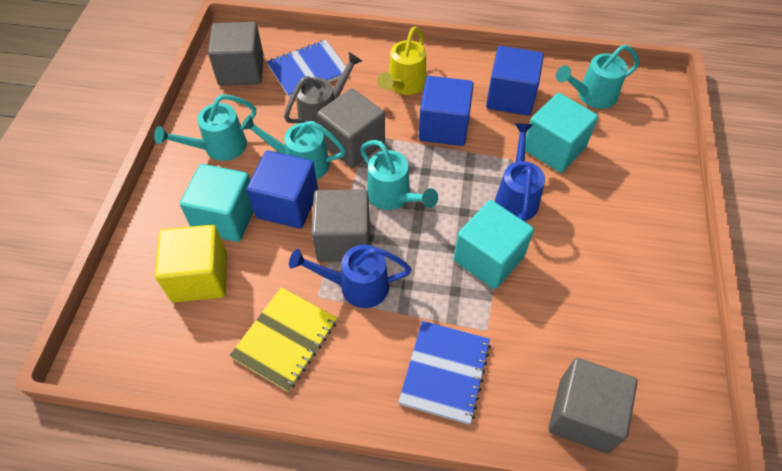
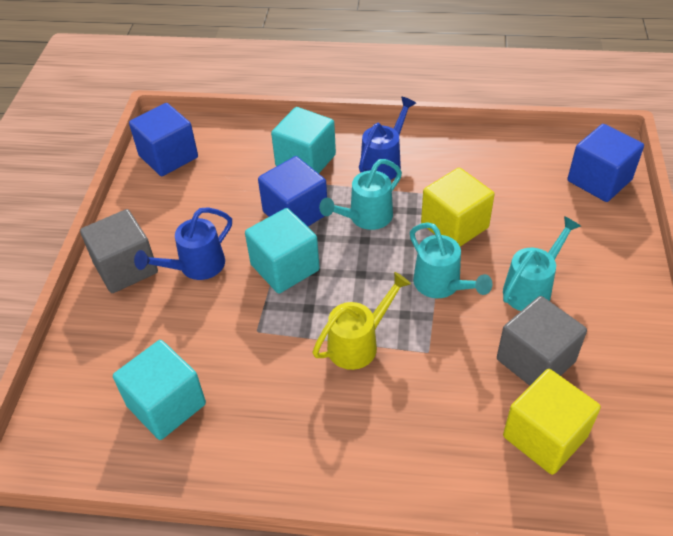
blue notebook: [267,40,346,98] [398,321,491,425] = 2 -> none = 0
grey cube: [208,22,264,86] [311,189,370,262] [317,88,385,168] [549,358,638,453] = 4 -> [80,209,158,293] [497,296,587,386] = 2
grey watering can: [284,52,362,123] = 1 -> none = 0
turquoise watering can: [154,95,256,161] [240,114,346,179] [360,140,438,210] [556,44,639,109] = 4 -> [319,159,402,230] [410,222,493,298] [503,216,581,311] = 3
yellow cube: [155,225,227,302] = 1 -> [421,168,495,247] [503,369,601,475] = 2
yellow notebook: [229,287,337,392] = 1 -> none = 0

